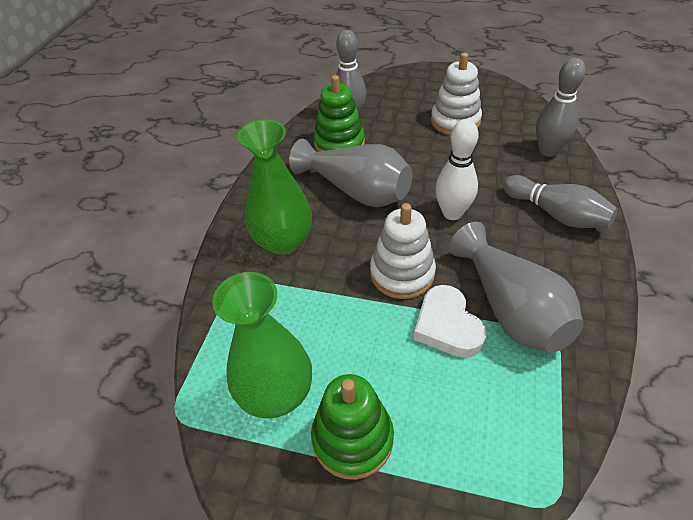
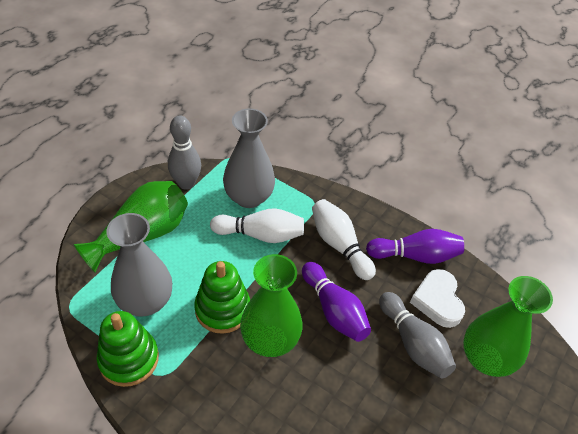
green vase: [212,272,312,419] [238,119,312,255] = 2 -> [73,181,188,273] [240,254,303,357] [463,276,553,377] = 3
grey bowling pin: [336,30,366,115] [503,175,618,228] [536,58,586,157] = 3 -> [168,116,201,190] [379,292,456,379] = 2
purple bowling pin: none = 0 -> [302,262,371,342] [366,229,464,264] = 2
white bowling pin: [435,119,479,220] = 1 -> [210,208,304,243] [312,199,376,280] = 2
white stacking toy: [370,203,436,299] [431,53,482,135] = 2 -> none = 0

